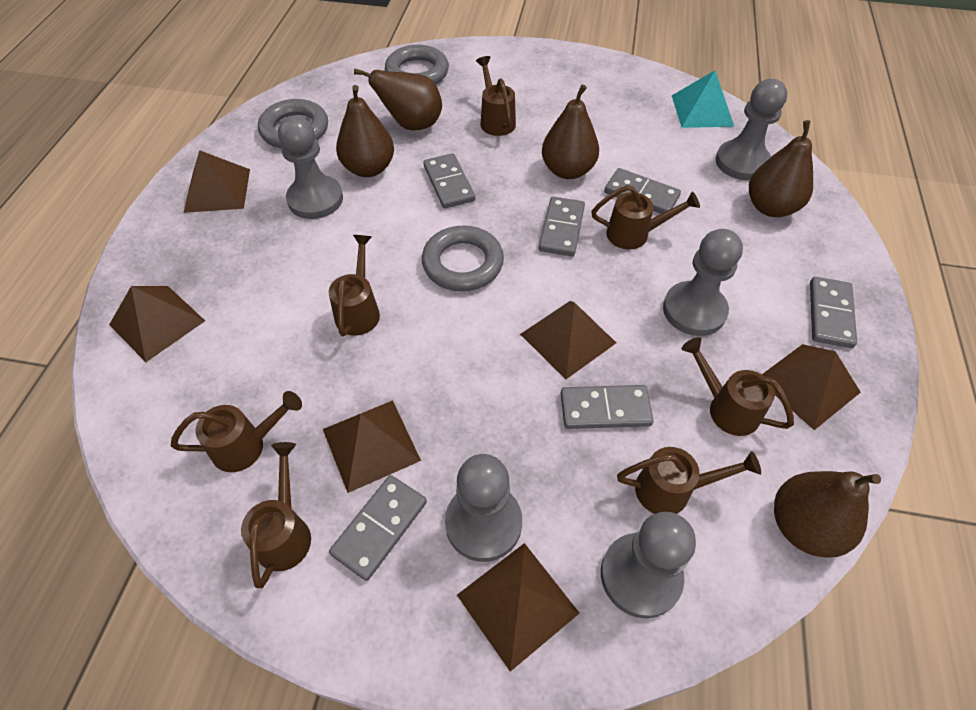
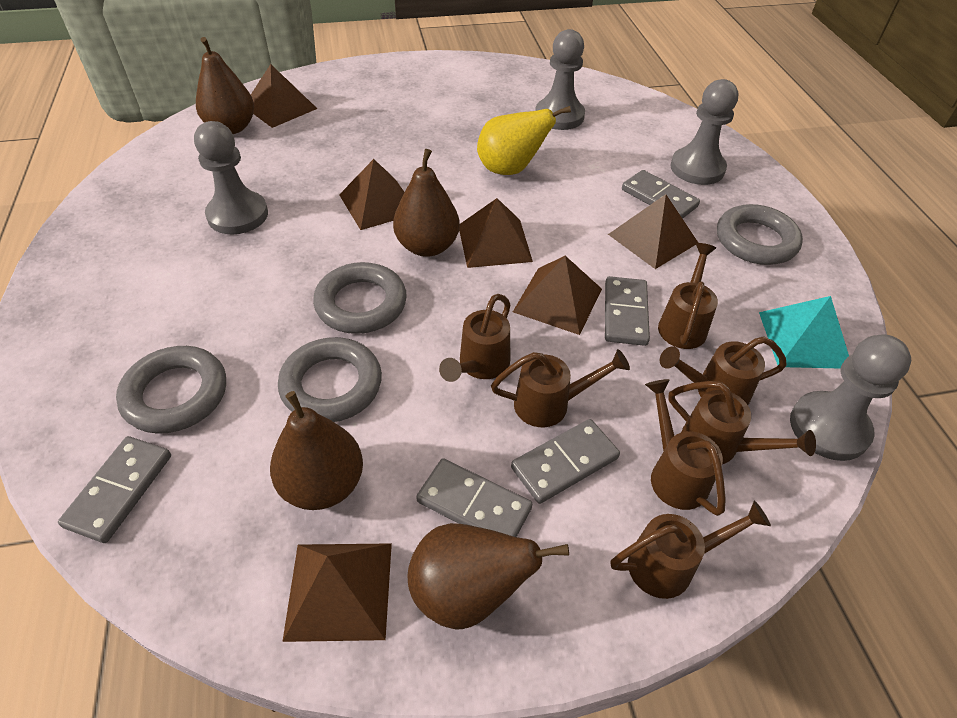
brown pear: [336,85,394,177] [354,68,442,130] [542,84,599,179] [749,120,813,217] [774,471,881,558] = 5 -> [196,37,254,134] [270,391,363,510] [393,149,460,257] [408,523,569,630] = 4
grey domino: [329,475,427,581] [423,153,475,208] [539,197,585,256] [561,385,654,429] [604,168,681,214] [810,277,857,348] = 6 -> [58,436,171,543] [416,458,532,537] [511,419,620,504] [605,276,650,346] [622,170,700,219] = 5
grey pawn: [278,116,343,219] [445,454,522,562] [601,512,696,619] [663,229,743,336] [716,79,787,180] = 5 -> [194,121,268,234] [535,29,585,130] [671,79,738,185] [790,334,911,461] = 4
grey ring: [258,99,328,148] [385,45,449,85] [422,225,504,291] = 3 -> [116,346,226,434] [278,337,382,422] [313,262,407,334] [717,204,803,265] = 4
yellow pear: none = 0 -> [477,106,571,175] = 1

